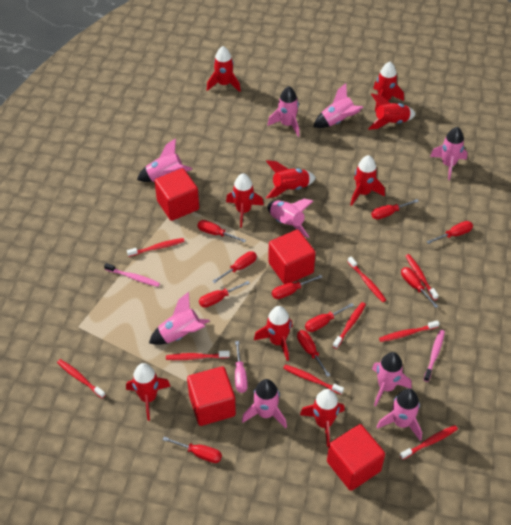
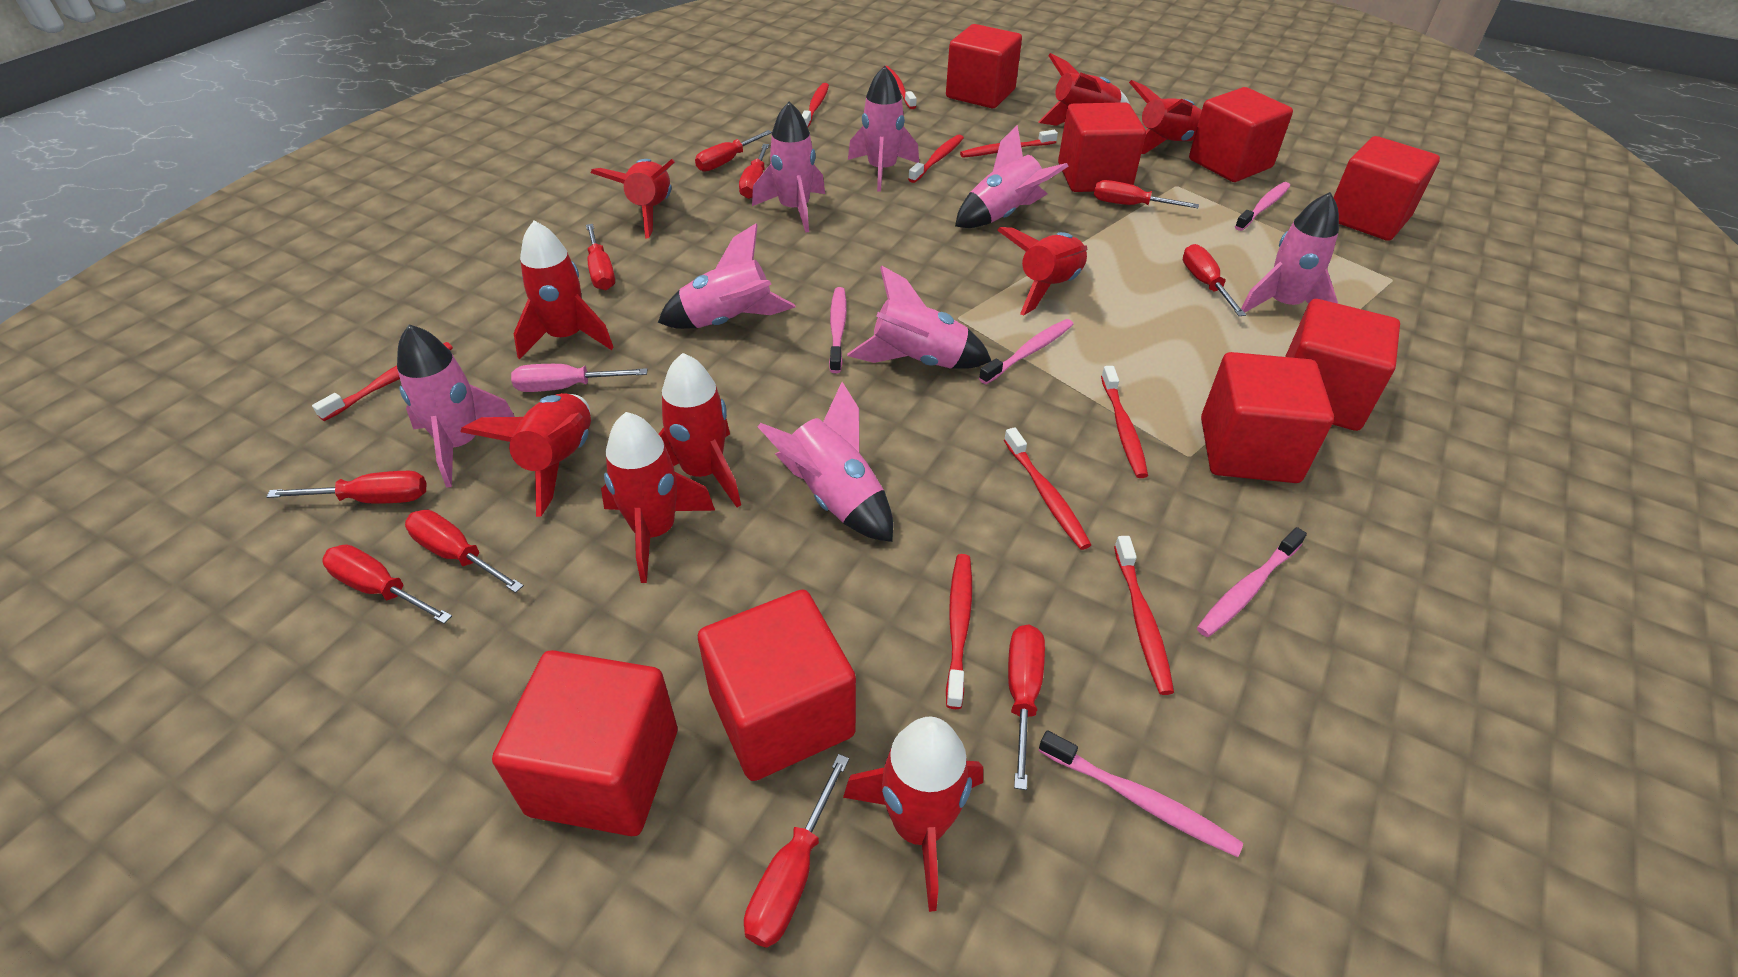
pink rocket: [137,138,192,182] [149,292,210,345] [242,379,287,429] [267,86,299,137] [267,199,313,238] [313,83,364,128] [372,352,412,406] [377,389,422,441] [430,127,468,180] = 9 -> [397,324,515,488] [658,223,795,329] [752,101,825,233] [757,382,893,542] [847,266,991,369] [848,66,919,192] [955,125,1068,228] [1241,192,1339,312] = 8
pink toothbrush: [104,263,160,287] [424,330,445,382] = 2 -> [829,287,847,373] [979,319,1074,384] [1039,730,1243,857] [1197,527,1307,637] [1235,182,1290,231] = 5
red cube: [155,168,199,221] [187,366,236,426] [268,230,315,284] [327,424,385,491] = 4 -> [492,650,677,836] [698,590,856,781] [946,24,1022,108] [1058,102,1146,192] [1189,87,1293,182] [1201,352,1334,483] [1285,299,1400,431] [1333,136,1440,241] = 8

